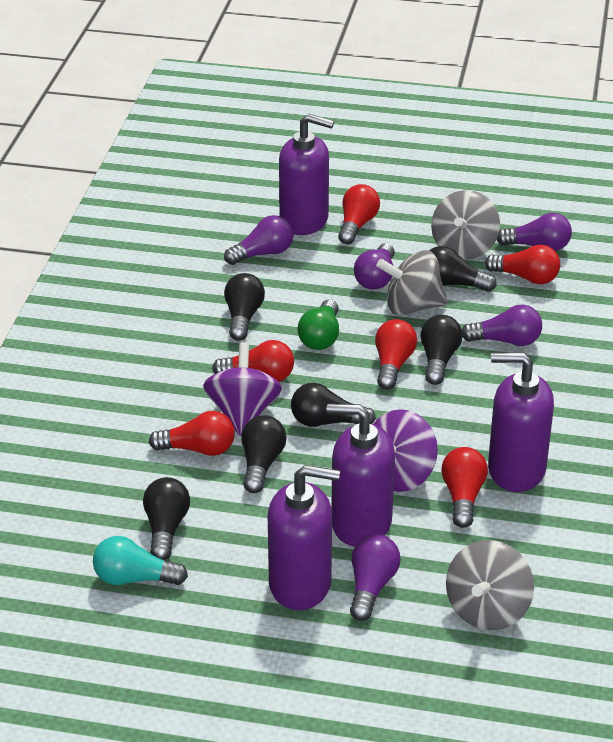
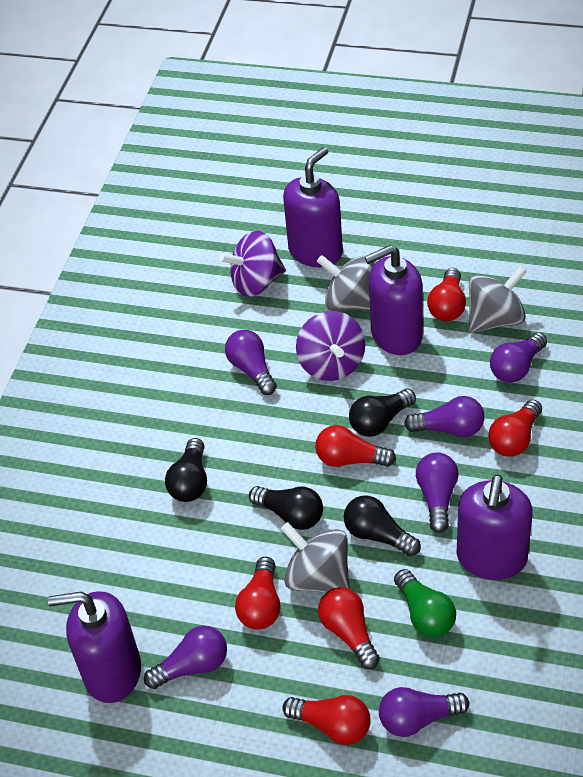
black light bulb: [143,477,190,560] [224,273,265,341] [241,415,287,493] [291,383,376,427] [420,315,463,385] [429,246,497,292] = 6 -> [165,438,207,502] [249,486,323,530] [344,495,421,556] [349,389,416,437] = 4
purple light bulb: [224,215,294,265] [350,534,401,621] [354,243,395,290] [462,304,542,346] [497,213,572,251] = 5 -> [144,626,227,689] [225,330,277,395] [379,687,469,737] [404,396,484,437] [416,453,459,533] [490,332,547,383] = 6
turquoise light bulb: [93,536,188,585] = 1 -> none = 0

